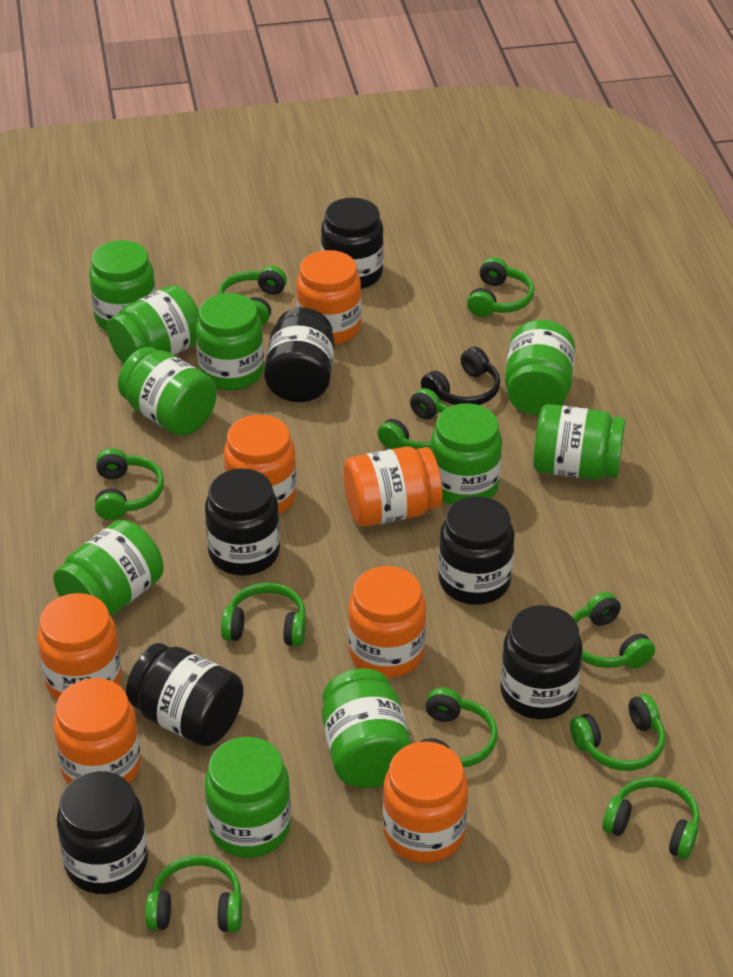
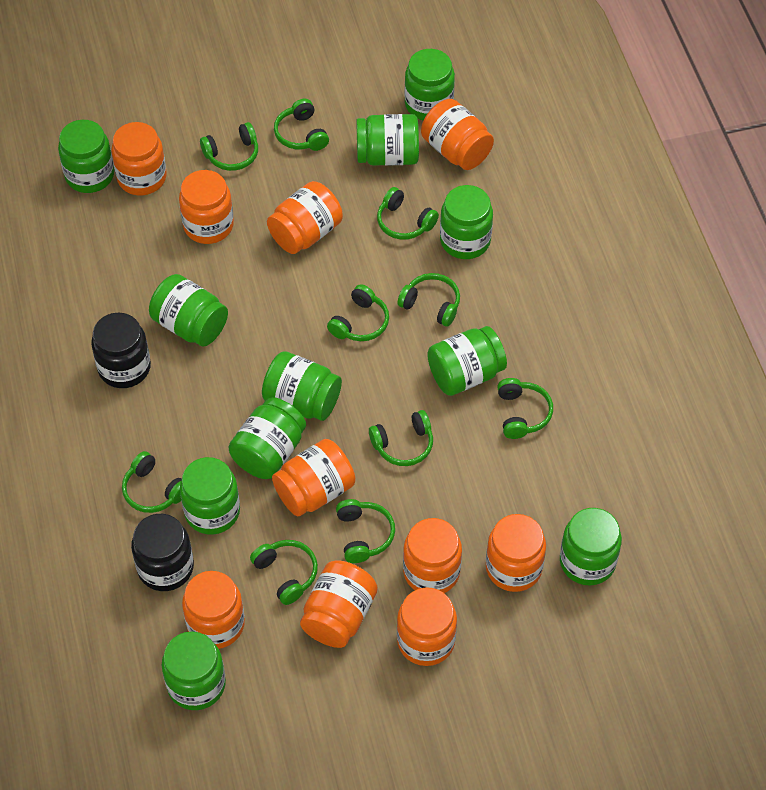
black headphones: [421,347,500,405] = 1 -> none = 0
black jar: [57,771,148,894] [126,643,244,747] [205,469,280,575] [264,308,335,402] [321,197,384,289] [438,496,514,605] [500,605,583,719] = 7 -> [91,313,151,388] [131,514,194,591] = 2
green jar: [53,520,163,616] [89,240,156,331] [107,285,199,364] [118,347,217,436] [196,293,264,391] [205,737,291,858] [322,669,412,788] [431,403,502,504] [505,320,575,415] [533,404,625,480] = 10 -> [58,120,114,193] [149,274,228,347] [162,631,226,710] [180,457,240,535] [228,397,306,479] [262,351,342,421] [356,114,419,166] [405,49,455,120] [427,326,507,396] [440,185,493,259] [560,508,622,586] = 11
orange jar: [37,593,122,701] [53,678,141,785] [224,415,296,514] [296,250,361,345] [343,447,443,527] [348,566,426,678] [383,741,468,863] = 7 -> [111,122,167,195] [179,170,234,244] [182,571,245,649] [267,181,343,254] [272,439,356,517] [300,560,377,648] [397,587,457,666] [403,518,462,593] [421,99,494,170] [486,514,546,592] = 10

